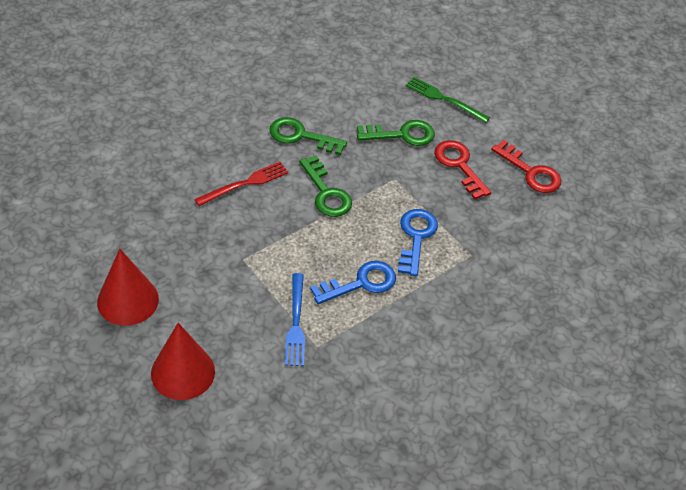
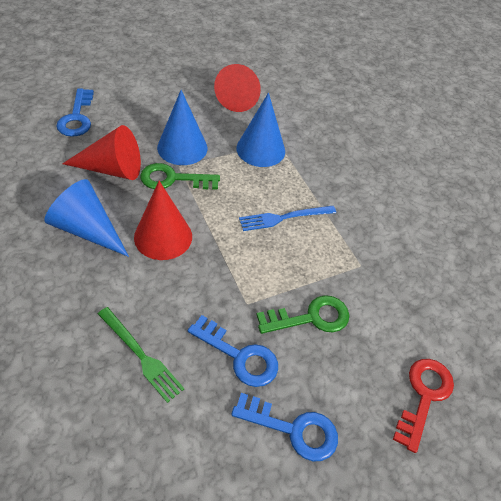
blue cone: none = 0 -> [45,179,129,257] [157,90,207,165] [236,93,285,167] = 3
blue key: [310,261,396,304] [398,209,438,276] = 2 -> [56,88,94,137] [188,315,278,387] [231,393,338,462] = 3
green key: [269,117,347,155] [299,156,352,217] [357,120,435,146] = 3 -> [140,163,220,190] [256,295,349,334] = 2
red cone: [97,249,159,326] [151,323,215,400] = 2 -> [62,125,141,180] [134,181,192,260] [214,64,261,112] = 3
red fork: [194,162,289,206] = 1 -> none = 0
red key: [434,140,491,199] [491,140,561,193] = 2 -> [393,359,454,453] = 1

